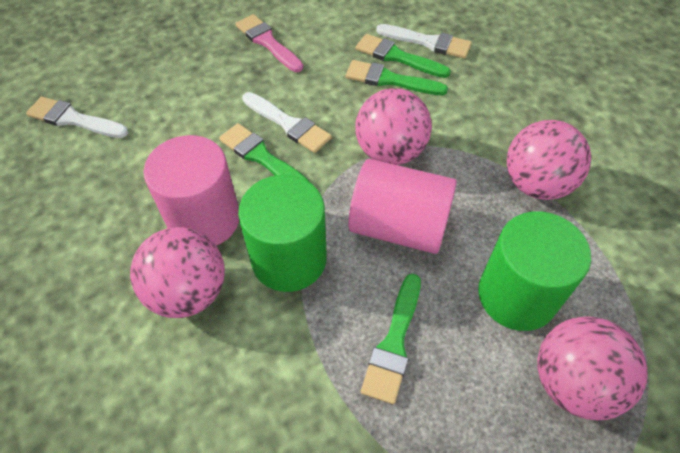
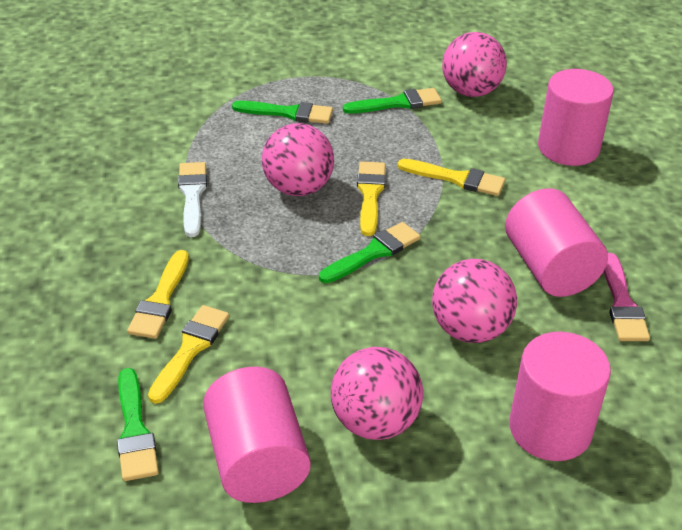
green cylinder: [238,175,327,292] [478,211,591,331] = 2 -> none = 0
pink cylinder: [144,135,239,246] [348,159,457,254] = 2 -> [203,367,311,503] [505,188,608,297] [509,332,611,461] [538,69,614,166] = 4
white brush: [26,97,128,138] [242,92,332,153] [376,24,472,59] = 3 -> [178,162,207,237] = 1
yellow brush: none = 0 -> [127,250,189,339] [148,305,229,404] [357,161,386,236] [398,159,505,196] = 4

